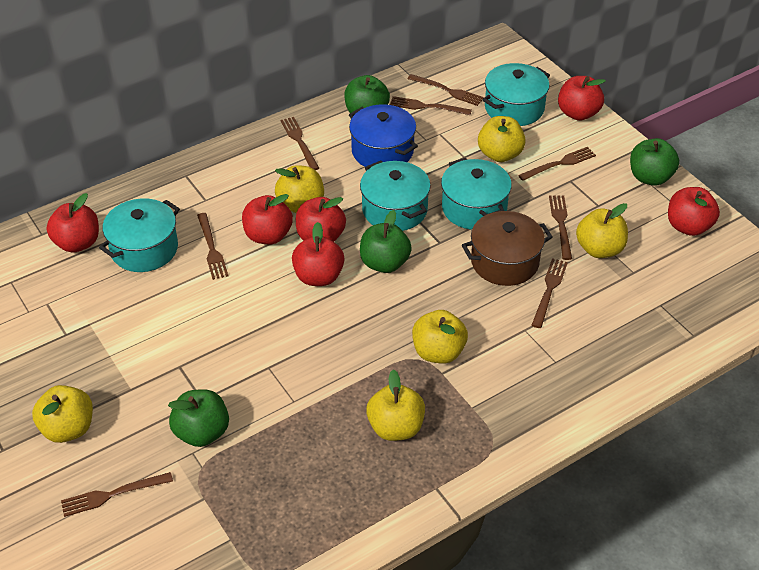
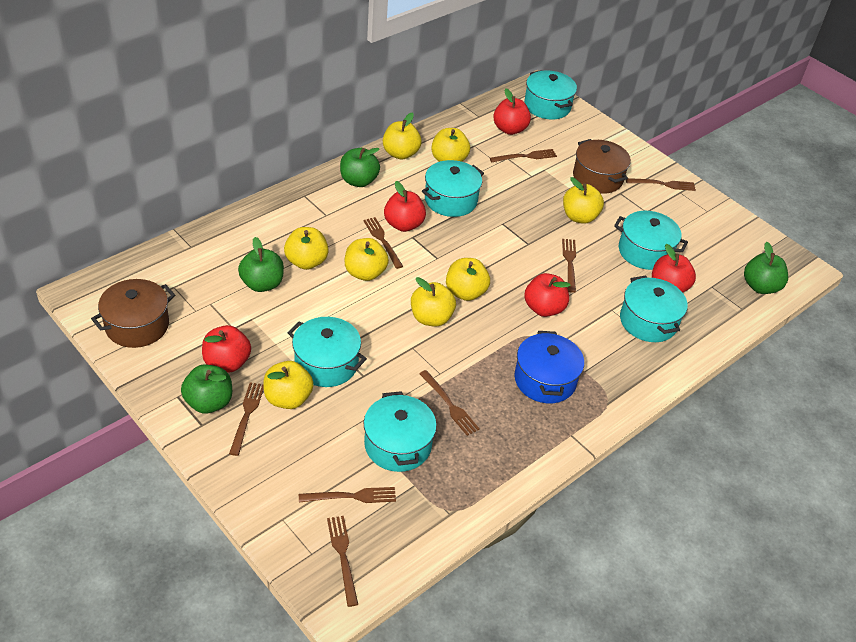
brown pot: [462,211,553,286] = 1 -> [91,279,175,348] [573,139,631,194] = 2
red apple: [46,193,99,253] [242,194,293,244] [292,222,344,286] [296,197,346,242] [558,76,605,121] [668,187,720,236] = 6 -> [202,325,251,373] [384,181,426,232] [493,88,531,135] [524,273,571,317] [652,244,696,293] = 5
turquoise pot: [99,198,180,272] [360,161,431,231] [441,158,512,230] [483,63,550,126] = 4 -> [287,317,367,387] [363,391,437,472] [422,160,484,217] [524,70,577,120] [614,211,688,270] [620,275,688,342] = 6
yellow apple: [32,385,93,443] [275,165,324,213] [366,369,425,441] [412,310,468,364] [478,116,526,162] [576,203,628,258] = 6 -> [263,361,314,409] [284,227,329,270] [345,238,389,281] [383,112,421,160] [411,277,456,327] [431,128,470,162] [446,258,490,301] [563,177,604,224] = 8

